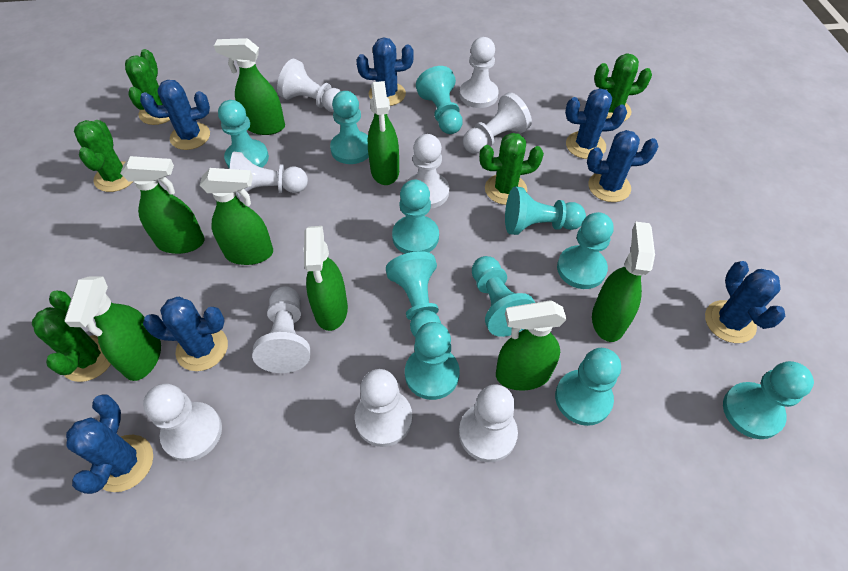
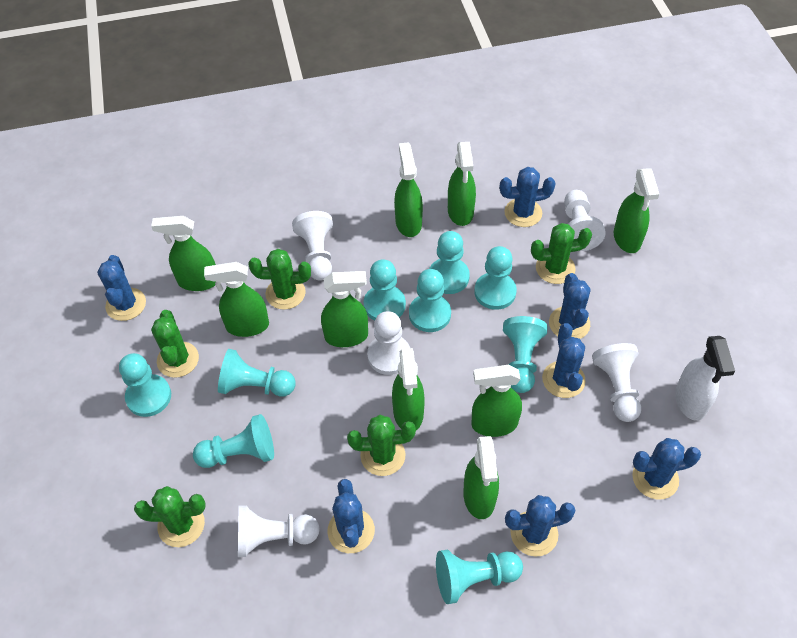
green spray bottle: [64,276,161,381] [120,156,205,254] [200,168,273,265] [214,38,285,135] [304,226,348,331] [368,81,399,185] [496,300,567,391] [592,222,655,342] = 8 -> [151,216,216,291] [204,262,269,337] [321,271,368,347] [392,348,425,430] [394,142,423,237] [448,142,476,226] [463,436,499,519] [471,365,522,437] [614,168,659,253] = 9
turquoise pawn: [218,100,269,169] [330,91,369,164] [386,251,441,337] [392,180,439,254] [405,322,460,400] [416,66,463,134] [472,256,535,337] [505,187,586,235] [555,348,621,426] [557,212,613,289] [723,361,814,439] = 11 -> [119,353,171,417] [193,414,274,468] [218,349,296,397] [364,259,406,321] [409,269,451,332] [429,231,470,294] [436,550,523,604] [474,246,517,310] [503,316,548,393] = 9
white pawn: [143,383,222,461] [230,152,308,198] [252,286,310,373] [277,59,340,112] [355,369,412,447] [407,134,449,209] [459,37,499,108] [459,384,518,462] [463,92,532,154] = 9 -> [238,505,320,557] [292,211,333,281] [367,311,410,375] [564,190,606,251] [592,343,641,422] = 5
white spray bottle: none = 0 -> [675,336,735,421] = 1

